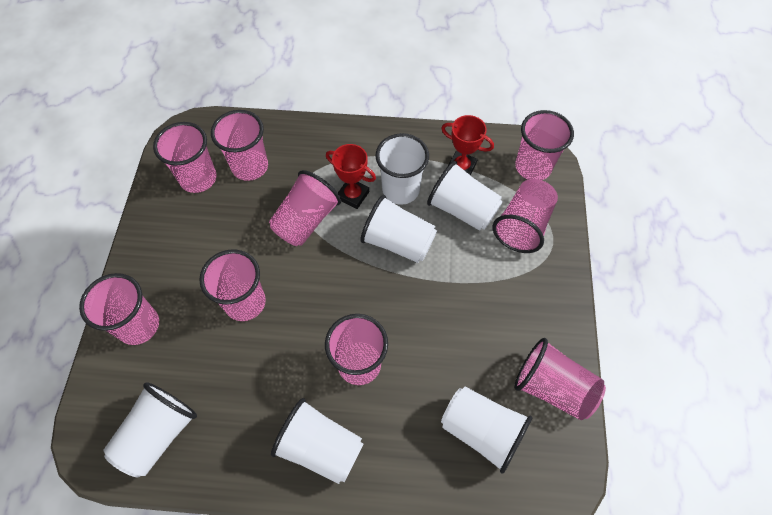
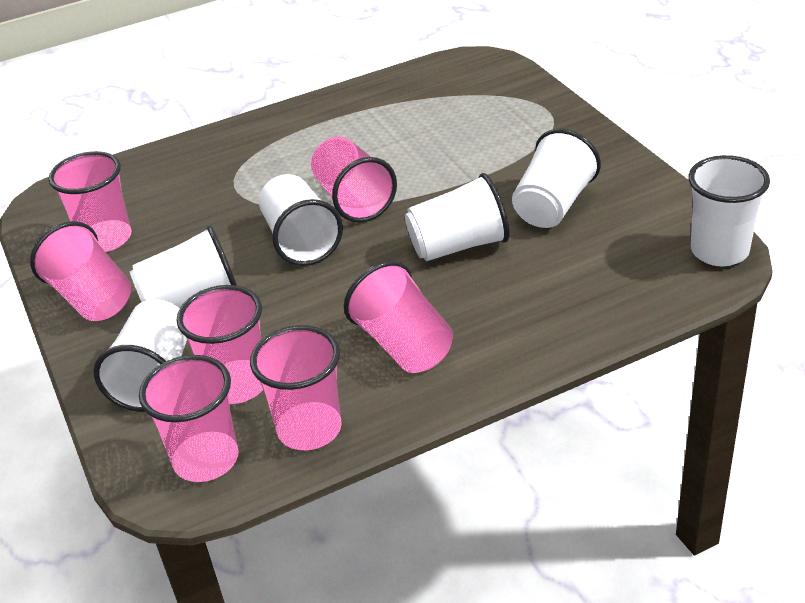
pink cup: [79,273,159,345] [153,122,216,193] [199,250,266,321] [211,110,268,181] [269,170,341,246] [325,314,388,385] [493,179,558,253] [514,338,606,420] [515,110,574,180] = 9 -> [30,221,131,321] [49,151,131,252] [139,355,238,482] [176,285,263,404] [250,325,342,450] [311,137,397,223] [344,261,453,373] = 7
red trophy: [326,144,376,209] [441,115,494,175] = 2 -> none = 0

